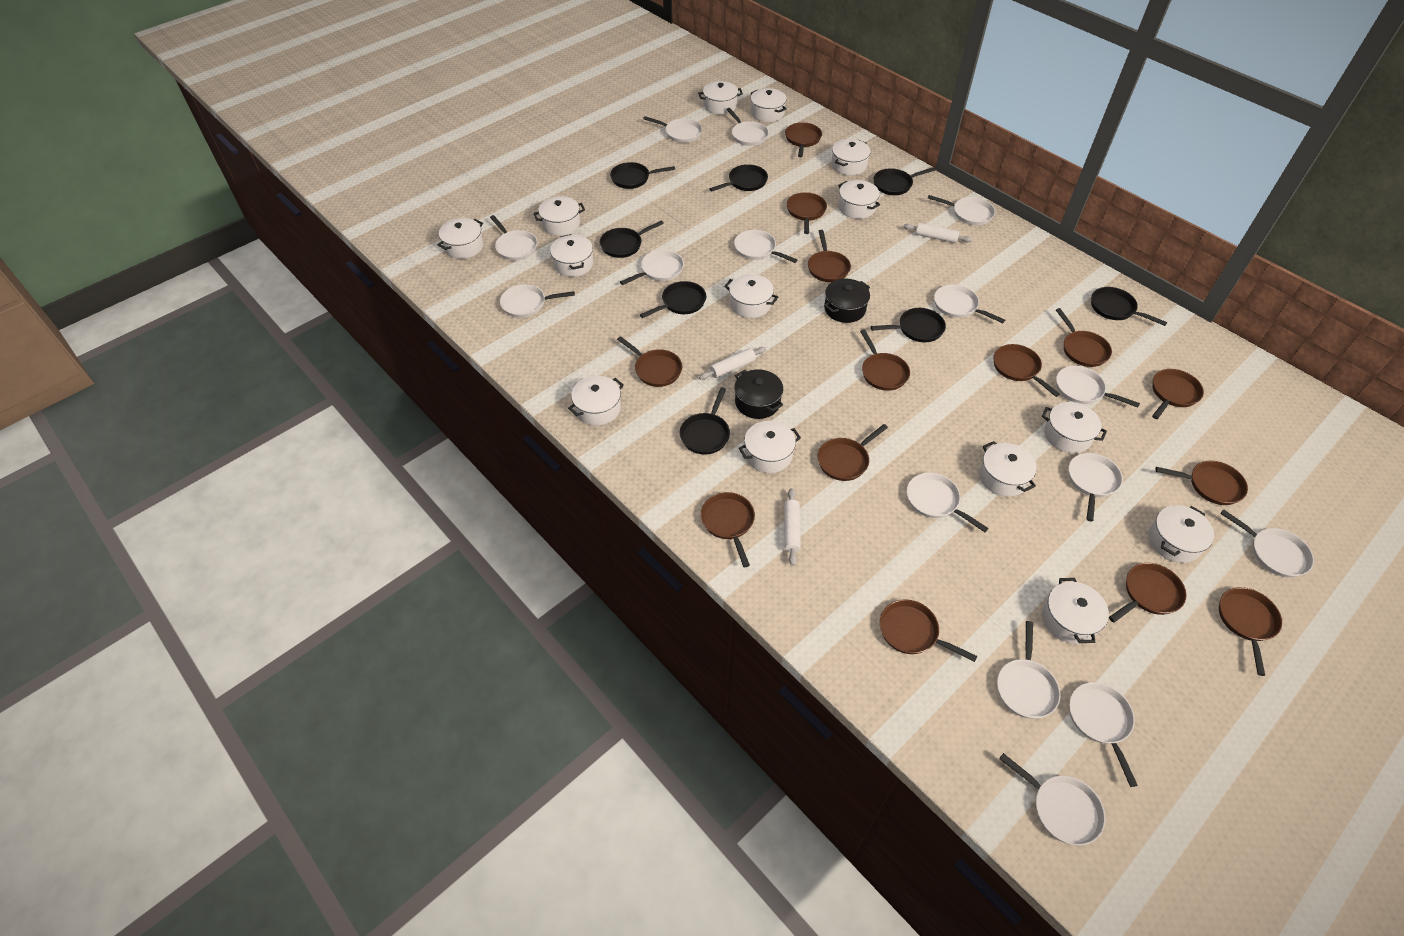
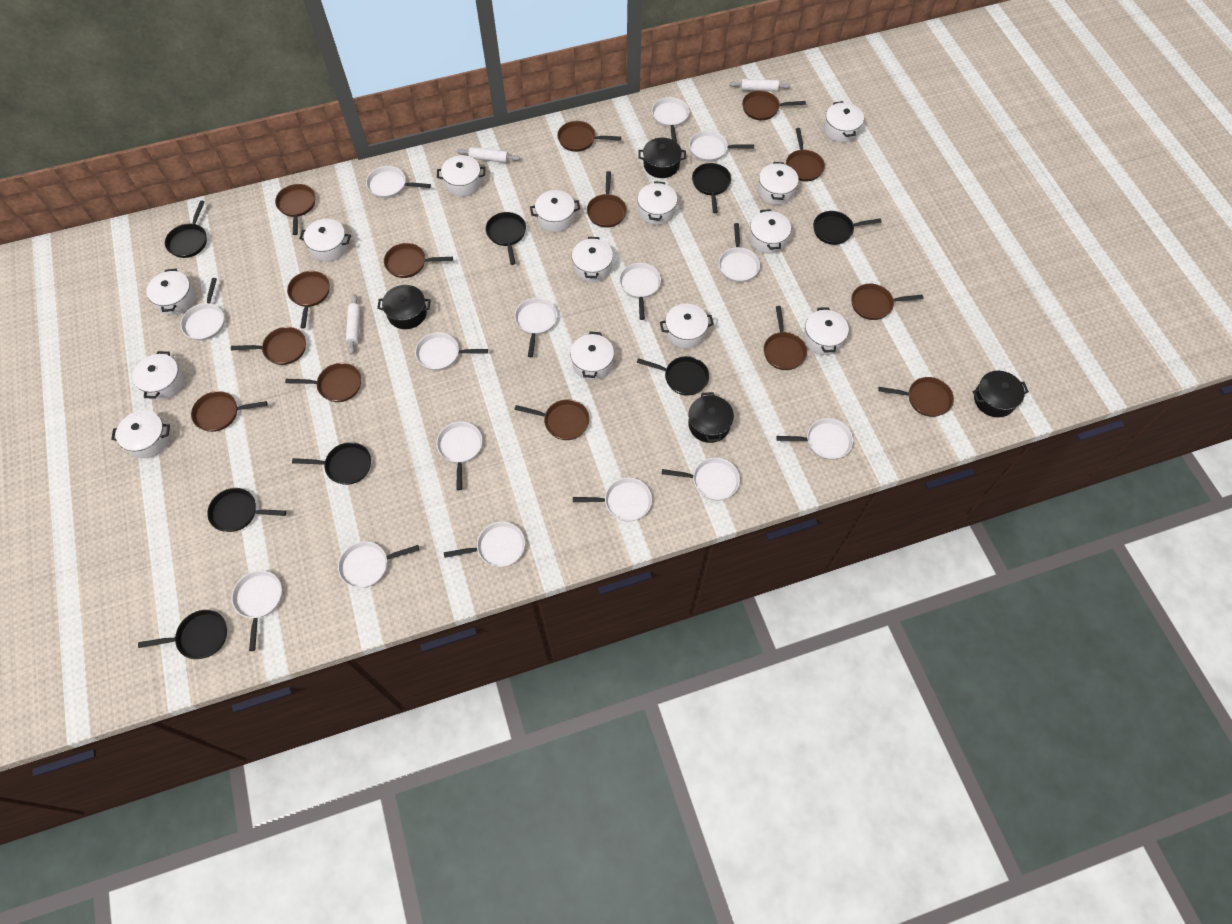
black pot: [734,369,783,419] [824,279,870,323] = 2 -> [377,285,431,329] [638,138,686,178] [688,392,734,443] [972,371,1029,417] = 4

